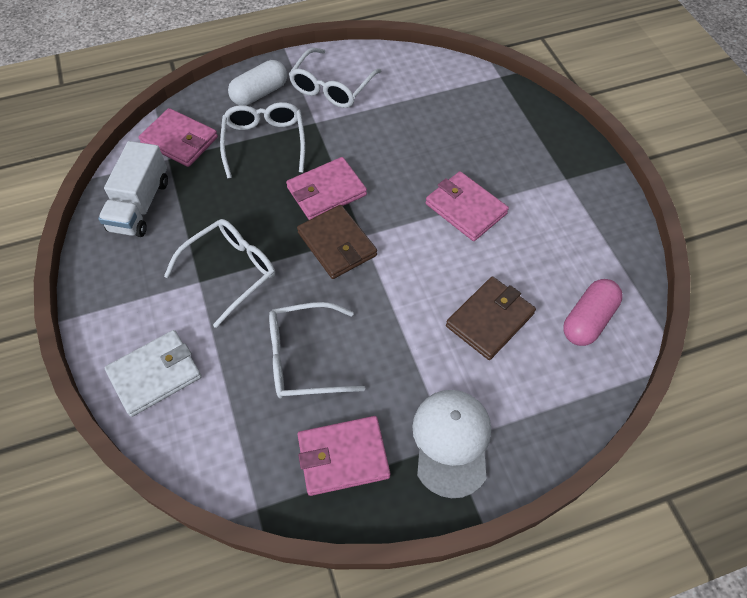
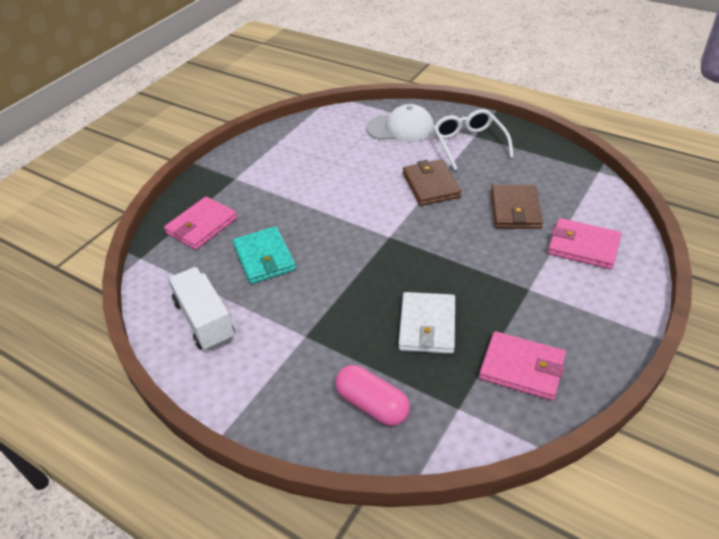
pink wallet: [138,108,218,167] [286,157,367,220] [297,416,390,496] [426,171,509,241] = 4 -> [164,197,237,250] [479,331,566,401] [548,218,621,269] = 3
turquoise wallet: none = 0 -> [233,226,296,284] = 1
white capsule: [228,60,287,105] = 1 -> none = 0
white glasses: [164,219,275,328] [220,102,305,179] [269,302,365,398] [289,48,381,108] = 4 -> [433,109,514,171] = 1

